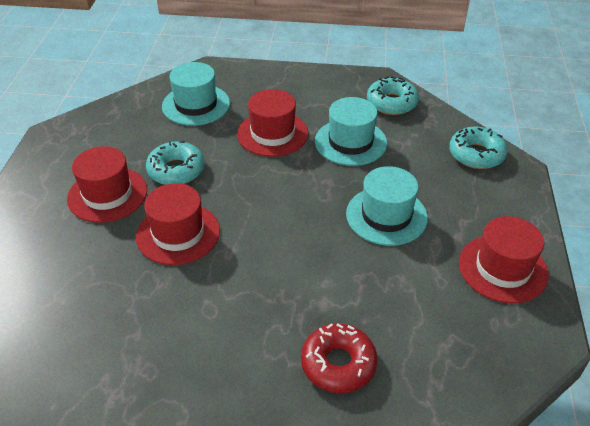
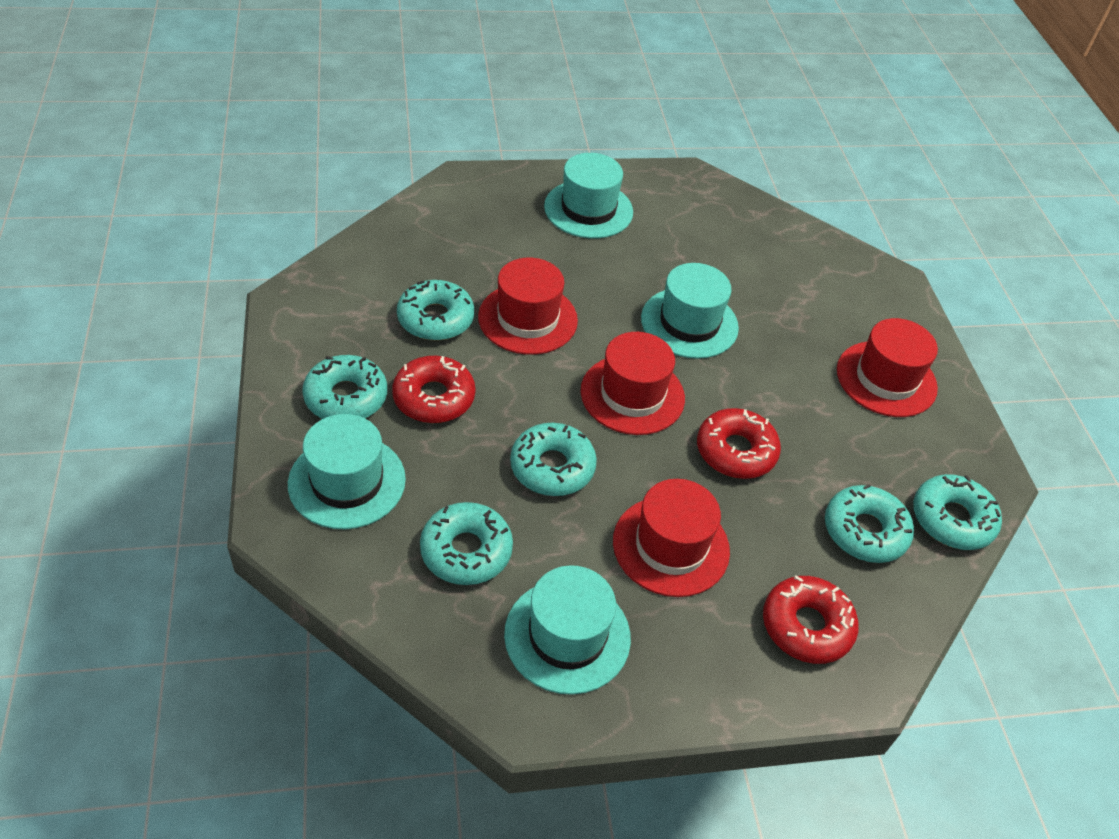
red donut: [301,323,377,393] = 1 -> [392,356,476,423] [697,408,781,479] [763,576,859,664] = 3
turquoise donut: [146,140,205,185] [367,76,419,115] [449,127,508,169] = 3 -> [302,355,387,419] [397,280,474,341] [420,502,513,585] [510,423,597,496] [825,484,914,563] [913,474,1002,550] = 6
turquoise hat: [162,62,230,126] [315,97,387,166] [346,166,428,246] = 3 -> [288,414,406,529] [504,565,631,695] [544,153,633,239] [641,263,739,359] = 4

